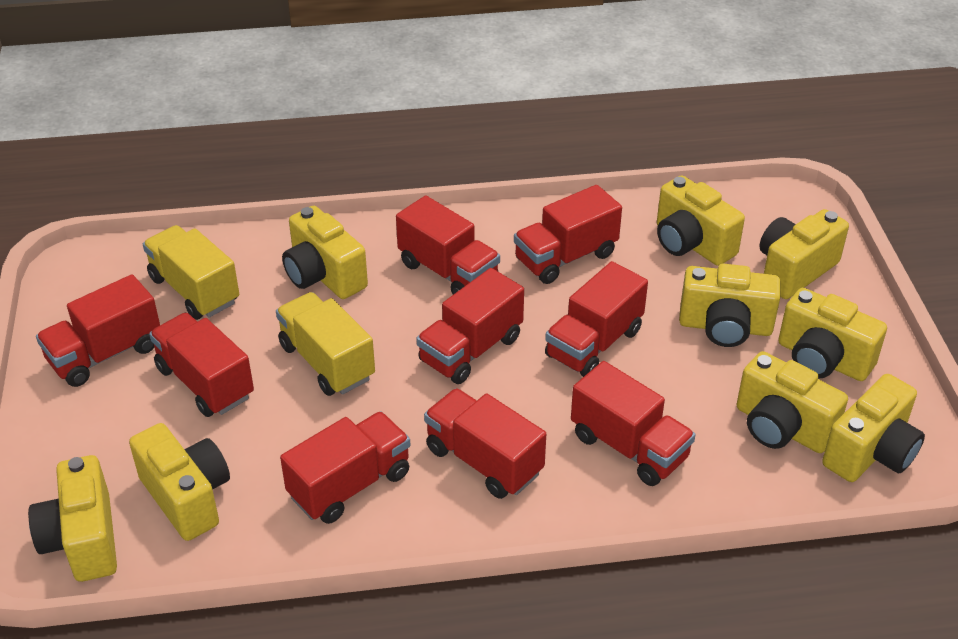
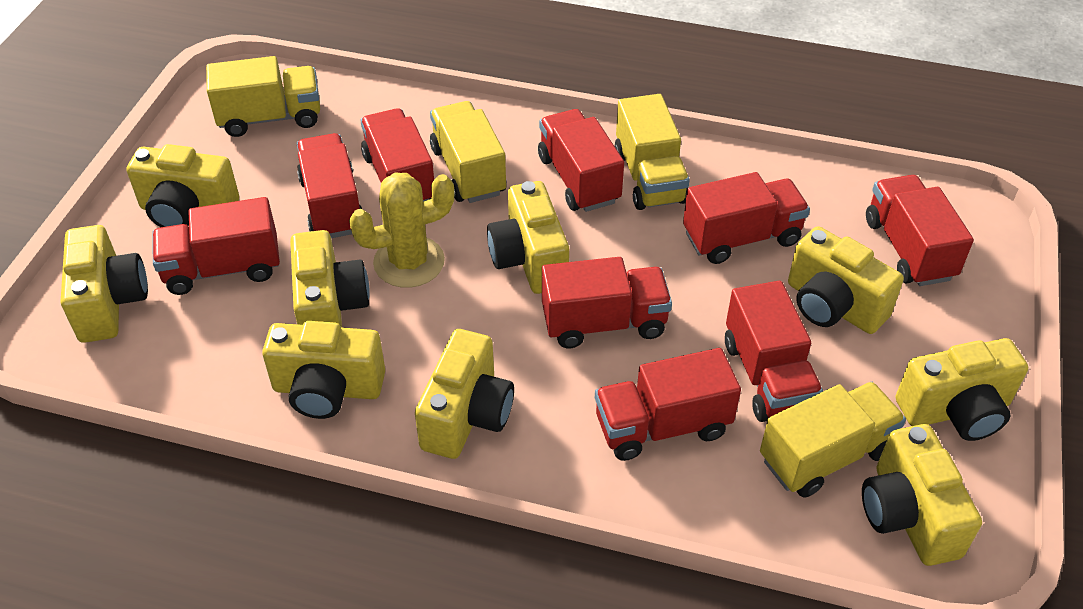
yellow cactus: none = 0 -> [349,173,455,288] = 1
yellow truck: [143,225,239,320] [276,292,375,396] = 2 -> [206,56,320,137] [430,101,507,203] [615,94,690,210] [760,382,906,498] = 4

